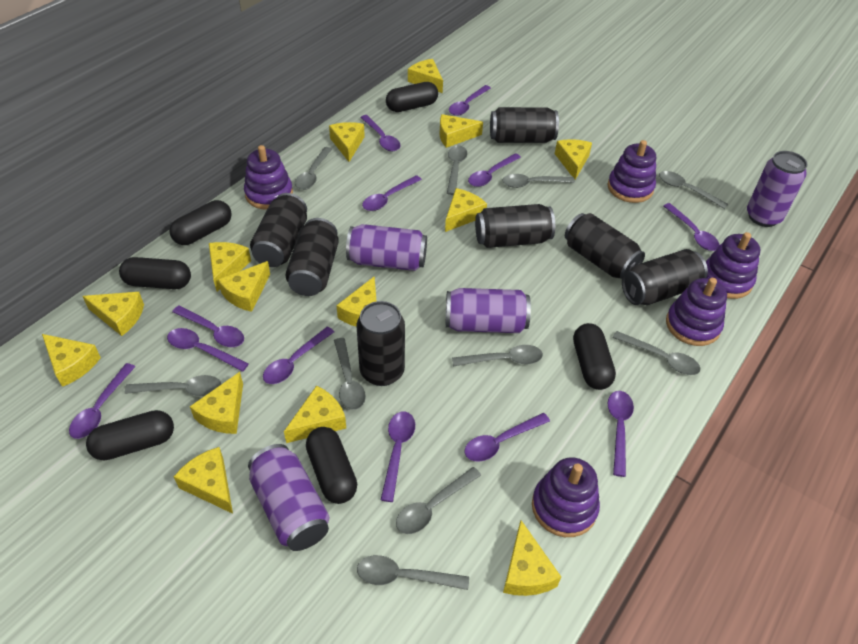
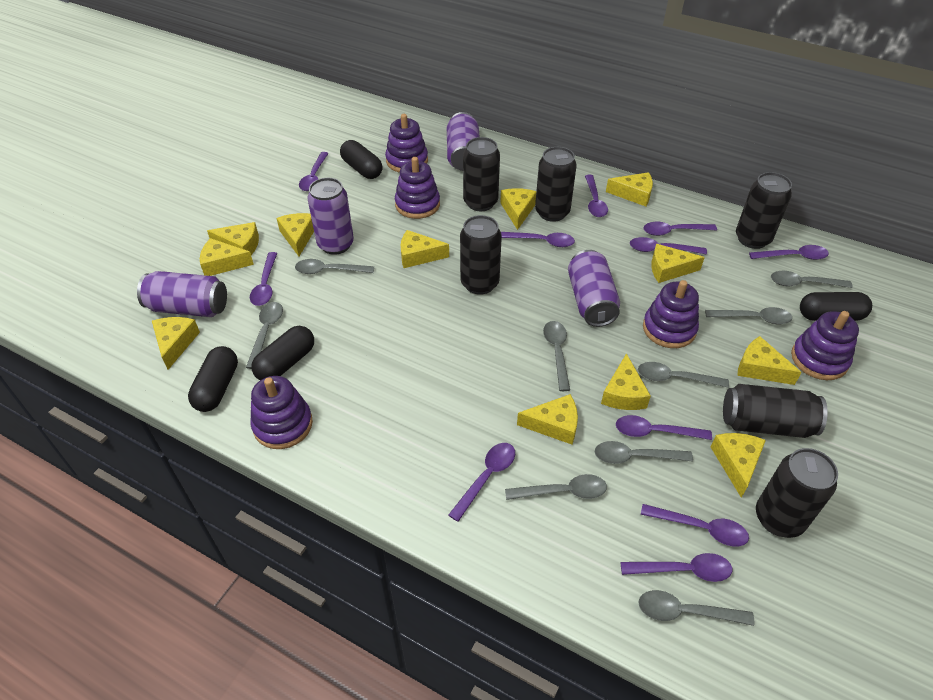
black can: [250,193,307,267] [285,218,339,296] [357,301,405,386] [475,204,555,248] [490,107,559,143] [565,213,645,279] [622,249,708,305] = 7 -> [460,215,502,295] [463,137,500,211] [535,147,577,222] [723,384,828,438] [736,172,792,249] [756,448,838,538] = 6
black capsule: [86,410,174,460] [119,257,191,289] [169,200,232,245] [306,427,357,504] [386,82,438,112] [573,323,616,390] = 6 -> [188,346,238,412] [251,326,314,380] [340,140,383,179] [800,292,872,321] = 4
grey spoon: [125,375,221,396] [295,147,332,190] [334,338,366,410] [357,555,469,590] [396,467,481,534] [447,145,467,195] [452,345,543,366] [502,174,575,188] [613,331,701,375] [659,171,728,209] = 10 -> [246,302,283,369] [295,259,374,274] [505,474,607,500] [543,321,570,391] [595,441,693,464] [638,362,729,388] [638,590,754,626] [705,307,792,324] [771,271,853,288] = 9
purple spoon: [69,363,135,439] [167,328,249,372] [172,305,244,347] [263,326,334,384] [360,115,401,152] [362,175,422,211] [381,412,415,502] [449,85,491,116] [465,413,550,462] [468,153,521,187] [607,391,634,477] [664,203,720,251] = 12 -> [250,252,277,306] [299,152,329,191] [449,443,515,522] [501,232,575,247] [585,175,608,217] [616,415,712,440] [620,553,732,582] [630,237,707,255] [641,504,749,546] [644,222,717,236] [749,245,829,260] = 11
yellow cheese: [42,334,101,387] [83,292,144,336] [174,447,233,514] [190,372,243,434] [209,242,251,292] [218,261,270,312] [284,386,346,443] [329,122,365,162] [336,276,376,327] [408,59,443,93] [440,114,483,148] [445,188,487,232] [503,520,561,596] [555,139,592,180] = 14 -> [152,317,200,370] [200,238,254,276] [207,222,259,255] [277,213,314,256] [401,230,449,268] [500,188,536,230] [517,394,578,445] [601,353,651,410] [606,172,653,206] [651,244,705,283] [711,433,766,498] [737,336,802,385] = 12

